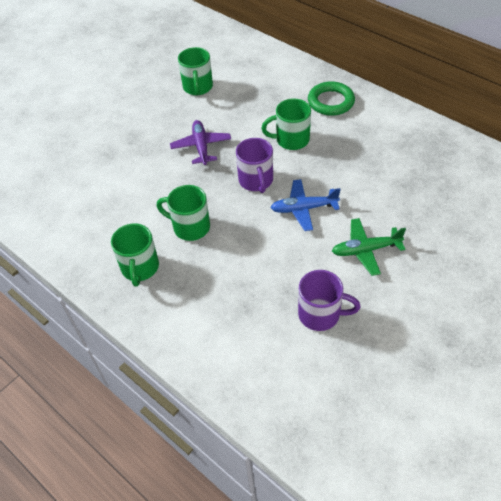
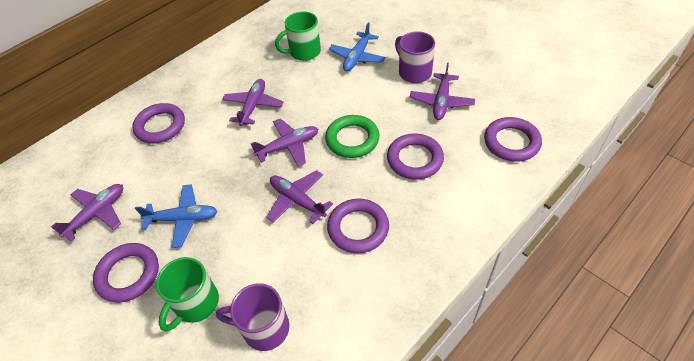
blue plane: [271,179,341,231] = 1 -> [135,184,218,248] [329,22,385,71] = 2
green mug: [111,223,159,287] [157,185,210,241] [178,47,213,95] [261,98,311,150] = 4 -> [156,257,219,332] [275,11,321,61] = 2
green plane: [332,218,406,276] = 1 -> none = 0
purple plane: [170,120,231,165] = 1 -> [51,184,123,242] [222,79,284,126] [251,118,318,166] [266,170,333,224] [410,63,475,120] = 5
purple ring: none = 0 -> [93,243,159,303] [132,103,185,143] [327,198,389,253] [387,134,444,180] [484,117,542,162] = 5

